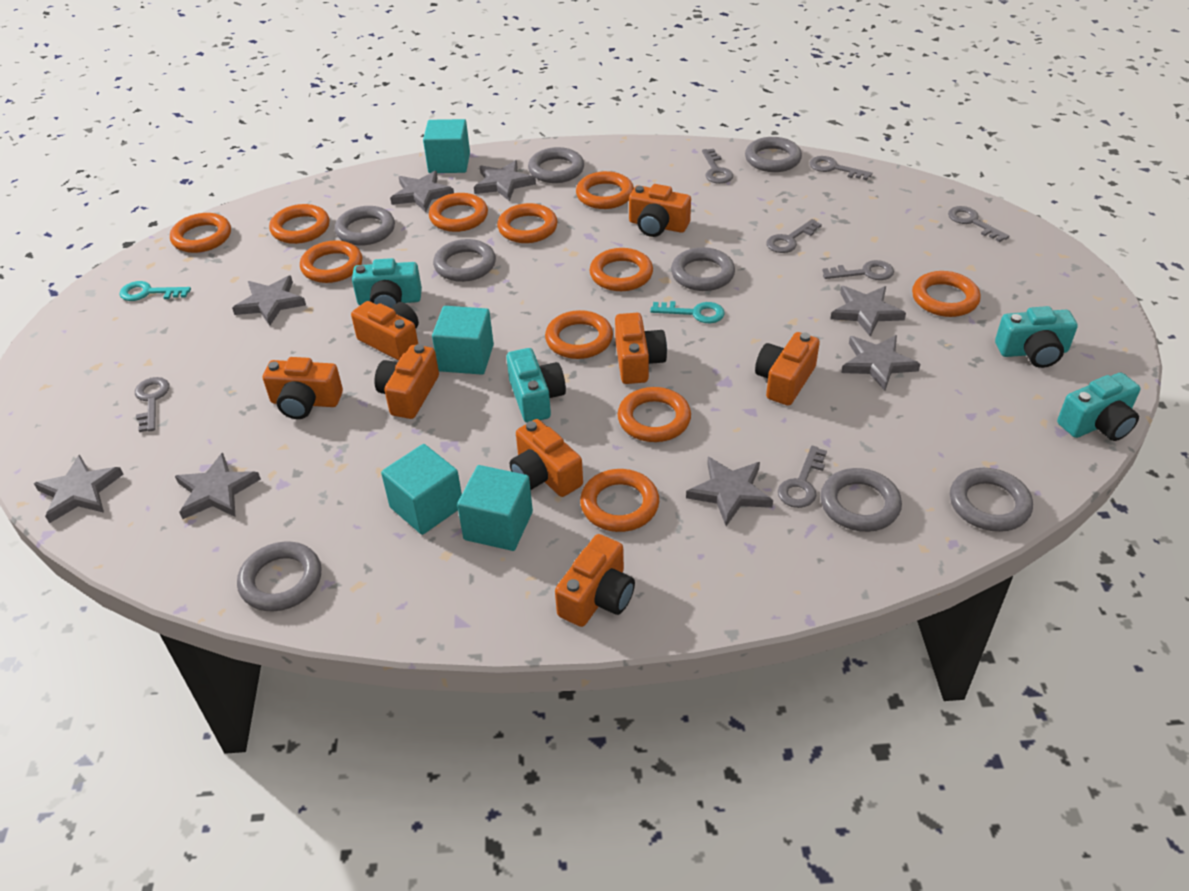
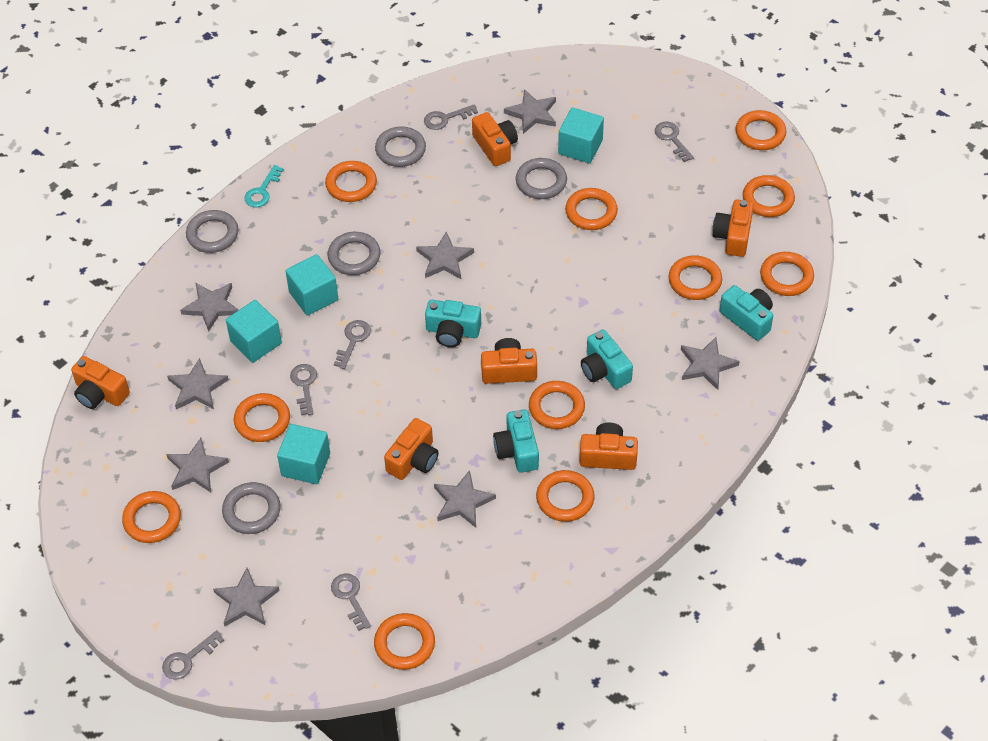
grey key: [135,377,169,432] [702,149,733,184] [766,219,822,253] [778,446,827,508] [810,156,872,180] [822,260,894,280] [948,206,1009,242] = 7 -> [162,630,224,680] [290,364,317,415] [331,573,371,631] [334,320,371,369] [424,104,478,130] [655,122,694,162] = 6
grey ring: [237,542,321,611] [335,206,395,246] [433,239,496,282] [528,147,584,183] [671,247,735,291] [745,137,802,172] [820,468,902,532] [950,468,1033,532] = 8 -> [186,210,238,253] [222,482,280,534] [327,232,381,275] [375,126,426,167] [516,158,567,199] = 5
orange camera: [263,357,343,419] [351,301,419,361] [374,344,439,419] [510,419,583,497] [555,534,635,627] [615,313,667,384] [629,184,691,237] [755,332,820,406] = 8 -> [71,356,130,409] [384,418,439,480] [472,112,518,166] [481,338,537,384] [579,423,638,470] [712,199,754,257] = 6
turquoise key: [119,281,191,301] [650,301,725,323] = 2 -> [244,165,284,207] = 1

